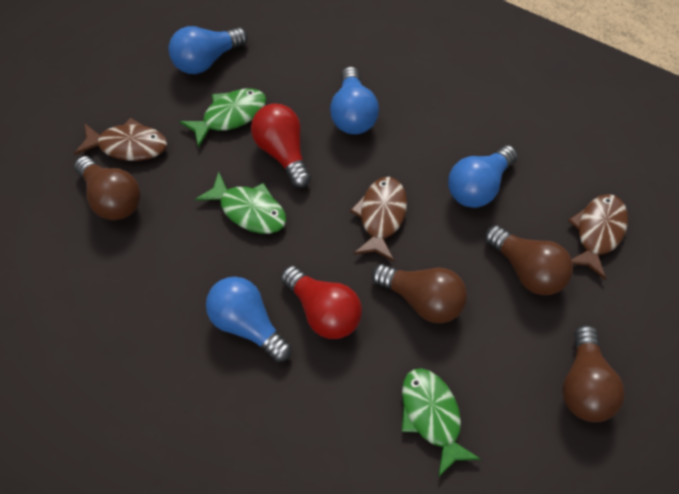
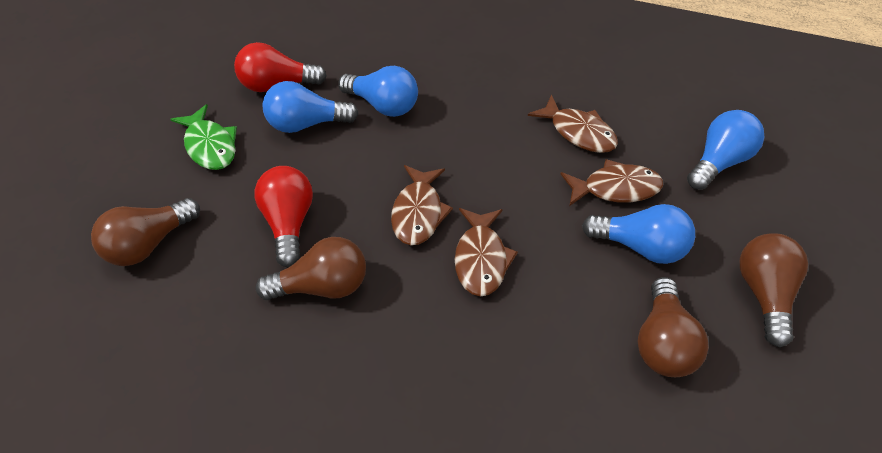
brown fish: [74,117,167,161] [350,177,407,261] [568,194,628,280] = 3 -> [391,165,453,245] [455,208,518,296] [528,95,618,153] [561,159,663,206] = 4
green fish: [179,88,266,148] [195,172,286,234] [402,368,481,477] = 3 -> [170,104,237,170] = 1

